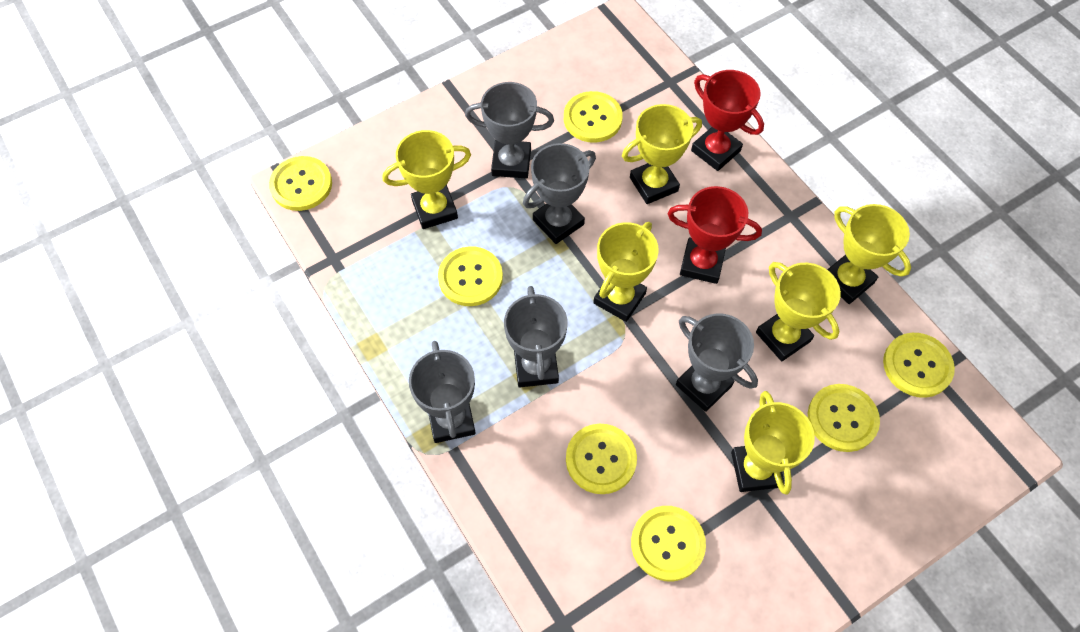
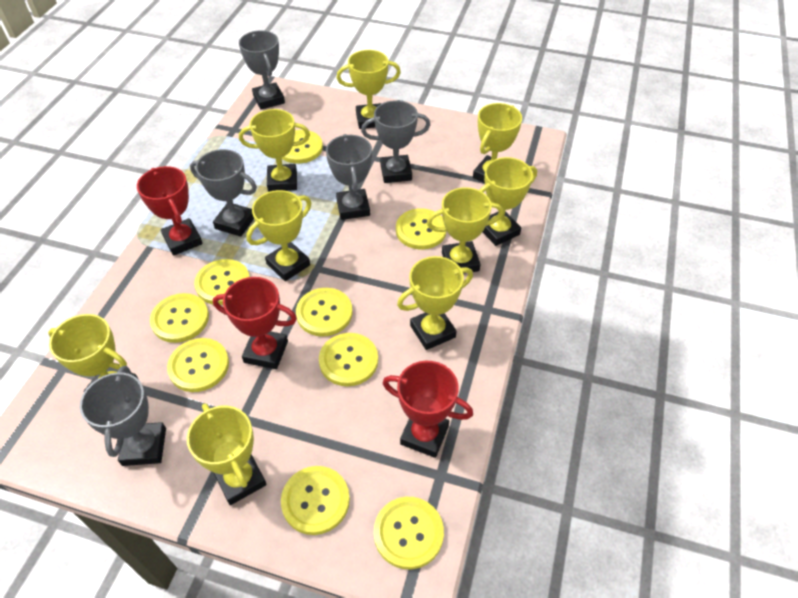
red trophy: [668,186,762,284] [691,70,764,171] = 2 -> [137,166,203,256] [213,277,297,369] [383,361,473,458] = 3
yellow button: [269,156,332,211] [438,246,503,306] [564,91,623,143] [566,424,637,494] [631,506,706,582] [808,384,880,452] [883,333,955,398] = 7 -> [150,293,209,343] [167,338,229,392] [194,259,250,305] [281,466,350,535] [282,130,323,164] [296,288,353,337] [319,333,378,386] [374,497,444,569] [396,208,447,249] = 9
yellow trophy: [383,130,471,229] [593,222,659,322] [622,104,702,204] [731,391,815,495] [756,262,841,361] [827,204,911,304] = 6 -> [48,314,139,392] [187,403,266,505] [239,109,310,192] [246,190,311,281] [337,50,401,129] [397,256,473,350] [427,187,503,274] [473,103,522,183] [479,157,537,246] = 9

